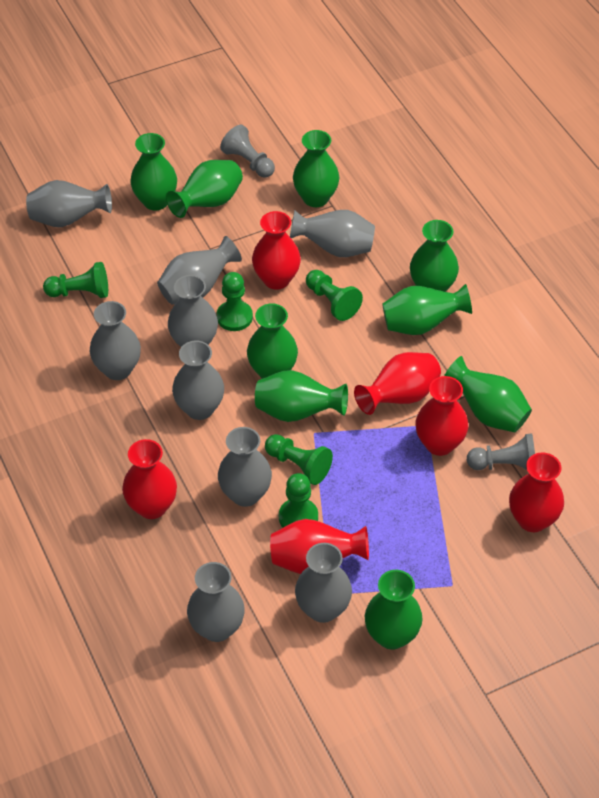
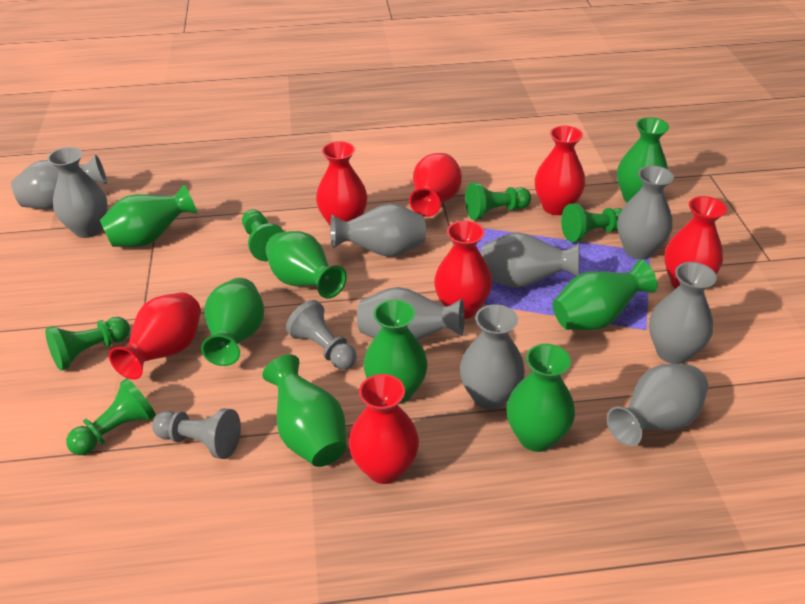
green vase: [130,133,177,211] [166,160,243,218] [247,303,298,379] [255,370,348,422] [293,130,339,207] [365,570,422,650] [382,284,472,335] [410,220,459,292] [444,356,532,432] = 9 -> [100,184,198,247] [201,278,264,366] [262,355,346,467] [266,231,347,299] [363,299,428,404] [506,344,575,452] [553,260,658,330] [617,117,669,203] = 8
red vase: [122,439,177,519] [252,211,301,290] [270,519,369,574] [354,352,441,415] [416,376,468,456] [509,452,564,532] = 6 -> [109,292,201,380] [316,141,367,226] [349,374,419,484] [409,153,462,217] [434,220,492,319] [535,126,585,215] [664,196,727,289] = 7

